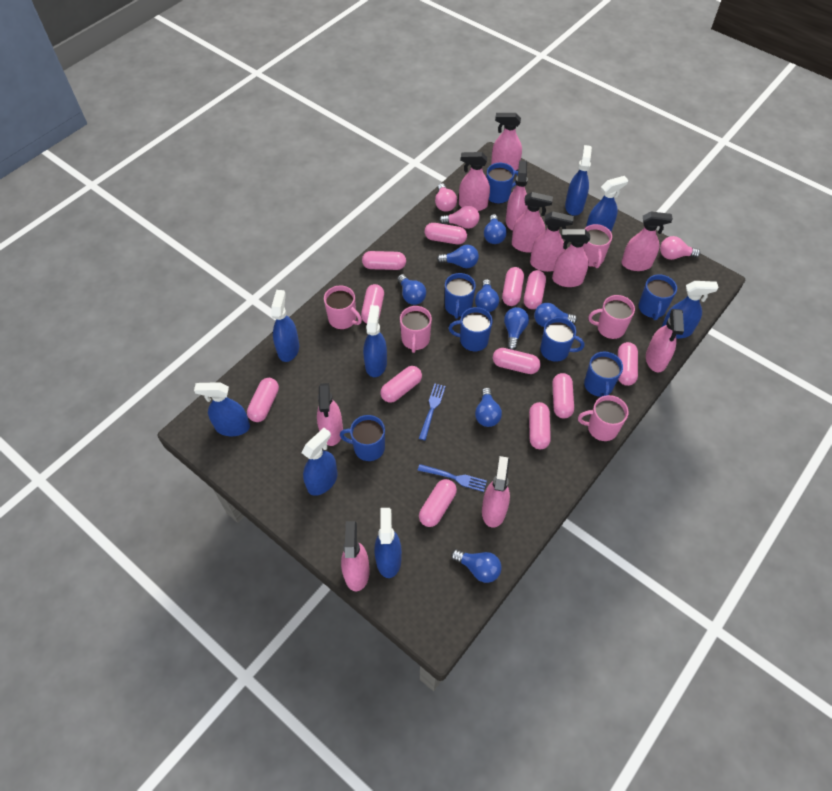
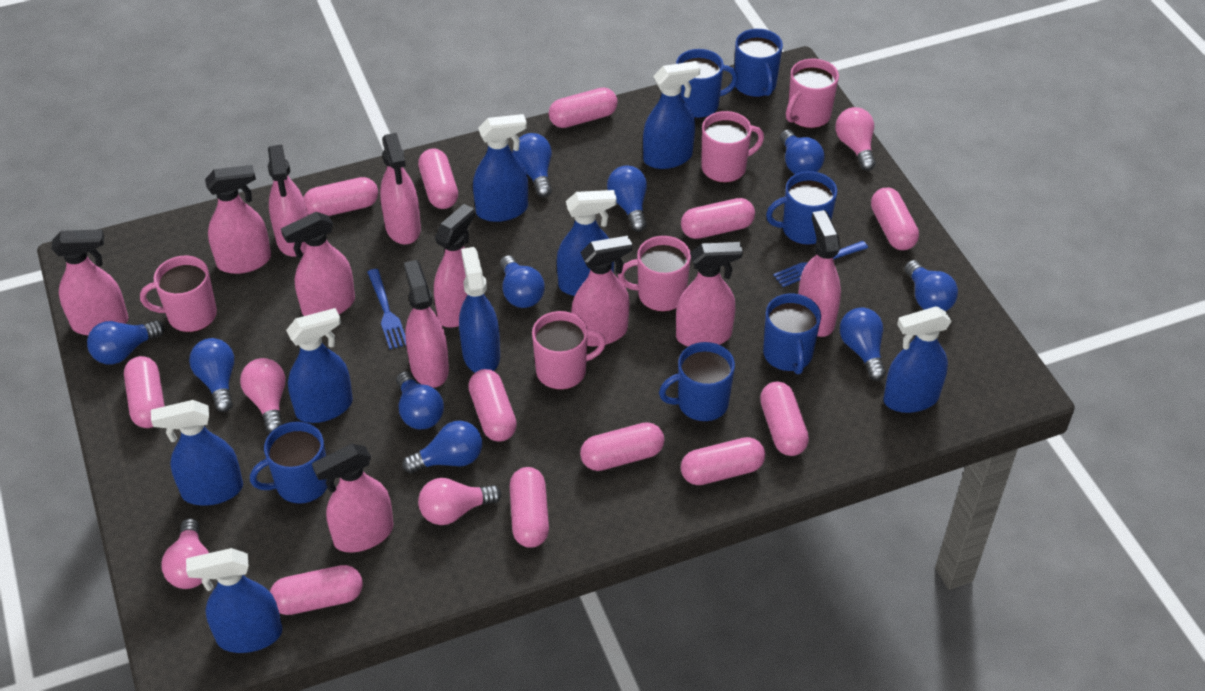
blue light bulb: [397,274,426,305] [437,245,479,268] [451,549,502,583] [475,279,499,312] [475,387,502,427] [484,214,507,244] [504,307,529,350] [534,303,577,327] = 8 -> [87,320,164,365] [189,338,234,412] [396,371,444,429] [403,421,482,473] [500,255,545,308] [513,133,552,197] [607,165,647,232] [780,130,825,174] [840,307,886,381] [905,260,958,311] = 10
blue mug: [340,415,385,461] [445,273,476,319] [449,307,493,352] [486,163,518,204] [540,317,584,362] [584,352,623,397] [639,275,677,320] = 7 -> [250,421,327,504] [659,342,735,422] [676,49,738,118] [735,29,783,97] [763,293,821,374] [766,171,837,245] = 6
pink light bulb: [435,183,457,212] [439,206,480,229] [660,236,700,260] = 3 -> [161,518,209,589] [240,358,285,433] [418,478,501,525] [835,107,876,171] = 4

